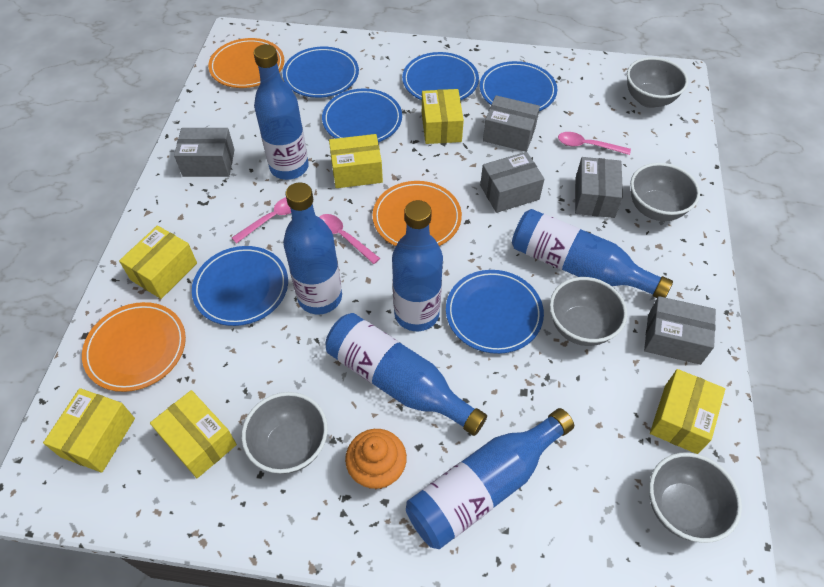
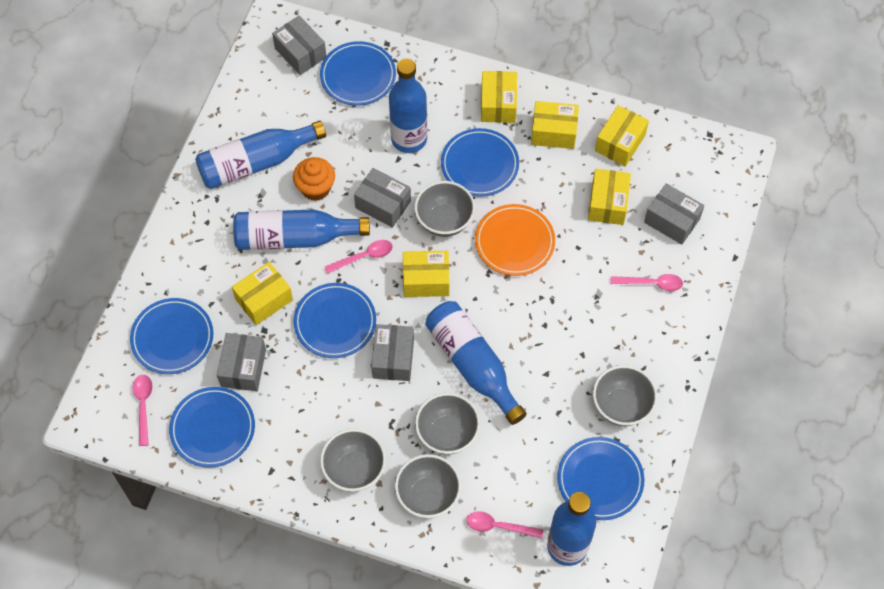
blue bottle: [254,44,309,180] [283,183,342,315] [326,313,487,436] [392,200,443,331] [406,408,574,549] [512,209,673,298] = 6 -> [195,121,326,189] [233,209,370,250] [389,58,427,153] [425,301,526,425] [547,492,596,566] = 5
orange plate: [82,302,186,392] [208,38,284,88] [373,181,462,246] = 3 -> [475,204,555,276] = 1
pink spoon: [232,197,291,244] [319,214,380,264] [558,132,631,155] = 3 -> [132,375,153,446] [325,240,393,274] [466,511,543,538] [611,274,683,291] = 4

